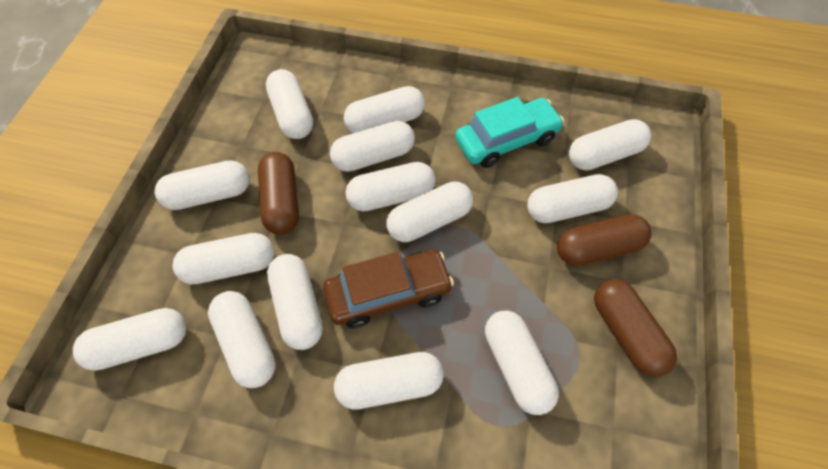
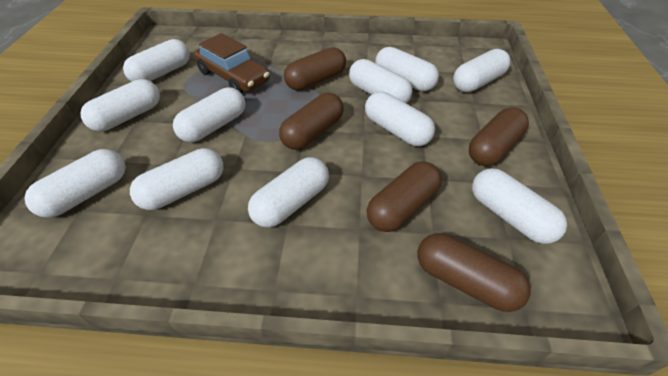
brown capsule: [258,152,299,235] [557,214,651,266] [594,279,677,377] = 3 -> [279,93,344,150] [284,47,346,91] [367,161,442,232] [417,233,531,312] [469,108,529,166] = 5
turquoise car: [455,97,564,168] = 1 -> none = 0
white capsule: [73,308,186,371] [155,160,250,210] [172,233,274,284] [208,291,276,388] [266,69,313,139] [267,254,323,350] [330,121,415,172] [334,352,444,410] [344,86,425,133] [346,162,436,211] [387,181,473,242] [485,311,559,415] [527,174,618,223] [569,119,651,171] = 14 -> [25,149,126,218] [80,79,160,131] [123,39,190,82] [130,148,223,210] [173,87,245,142] [248,157,329,228] [349,59,413,103] [365,92,435,146] [375,47,439,91] [453,49,511,92] [472,168,567,244] = 11

